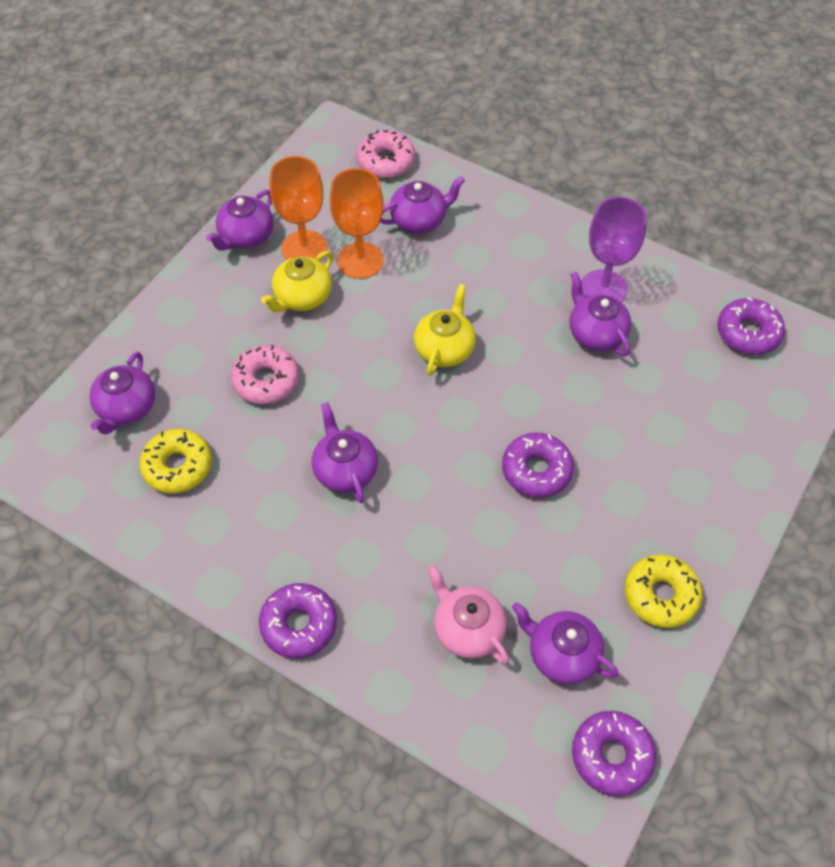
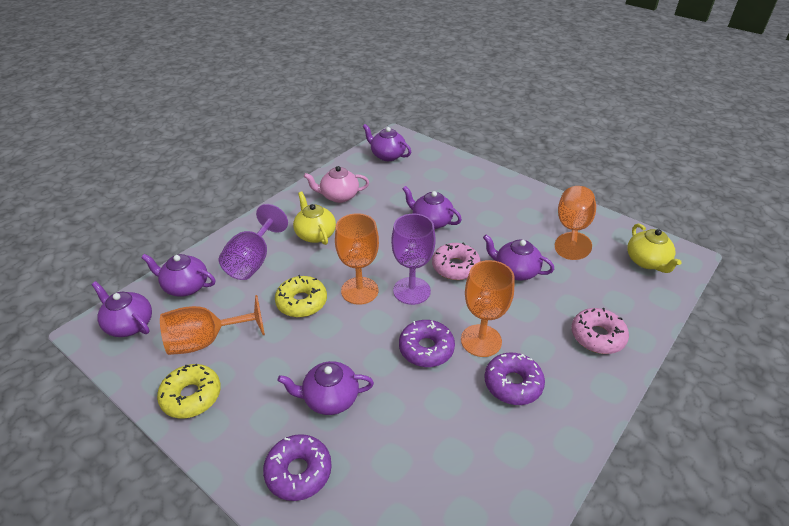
orange goblet: [269,156,328,261] [329,168,384,279] = 2 -> [160,295,265,355] [335,213,379,305] [461,260,514,357] [555,186,596,260] = 4
purple donut: [259,583,337,659] [502,432,574,498] [572,711,656,796] [717,297,785,355] = 4 -> [263,434,332,501] [399,320,455,367] [484,353,545,405] = 3
purple goblet: [581,197,647,303] = 1 -> [219,204,288,280] [391,214,436,305] = 2

